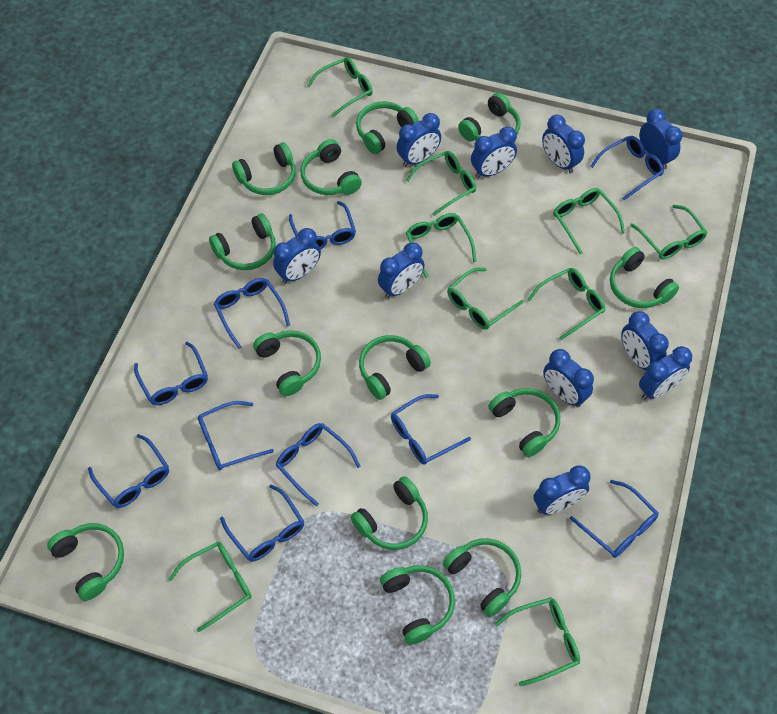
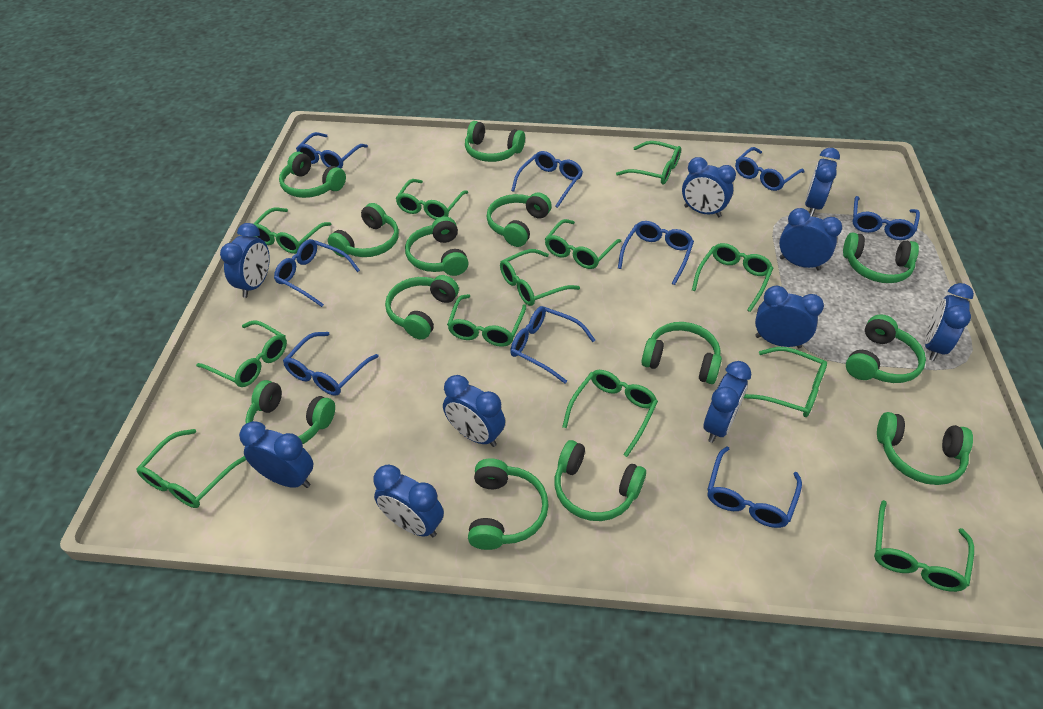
blue glasses: [88,434,169,508] [134,342,208,405] [198,401,274,470] [214,278,290,349] [220,484,304,562] [276,423,361,507] [289,201,356,250] [391,394,471,465] [570,480,658,558] [590,136,664,200] = 10 -> [274,239,360,307] [283,332,379,396] [296,132,368,169] [510,306,595,384] [511,151,583,208] [618,221,694,285] [707,446,802,528] [735,147,805,191] [852,196,920,240] = 9
green glasses: [169,542,252,632] [307,57,373,117] [406,151,476,216] [406,213,477,278] [447,268,524,330] [495,597,580,686] [527,268,605,340] [553,188,625,254] [630,205,708,259] = 9 -> [136,429,246,508] [196,320,287,387] [253,208,331,254] [395,179,468,220] [447,294,526,347] [500,249,580,306] [545,219,621,269] [562,370,658,457] [616,141,681,185] [692,243,773,312] [744,347,827,417] [874,500,974,592] = 12

